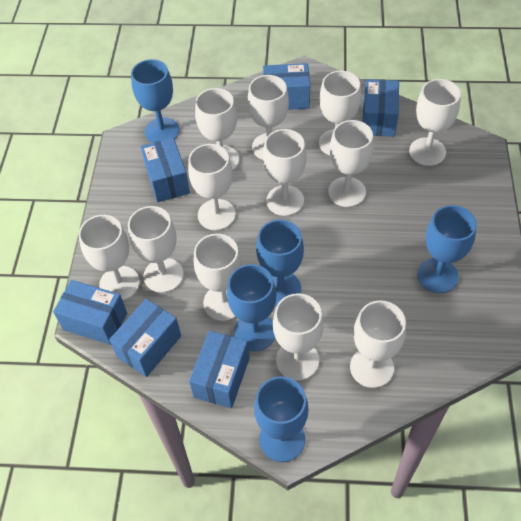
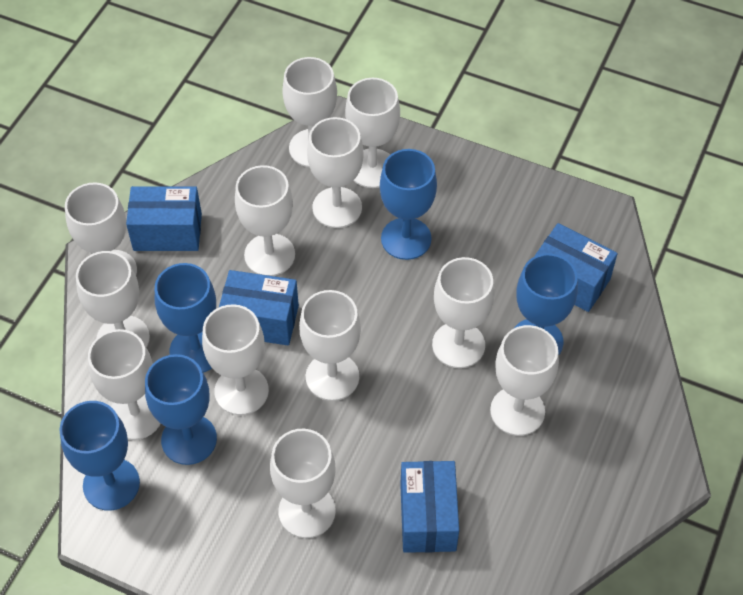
blue box: [53,280,127,345] [109,299,181,377] [141,137,190,202] [189,331,250,408] [263,63,310,110] [363,79,399,137] = 6 -> [126,186,202,251] [219,270,299,345] [400,461,459,553] [535,223,618,312] = 4

